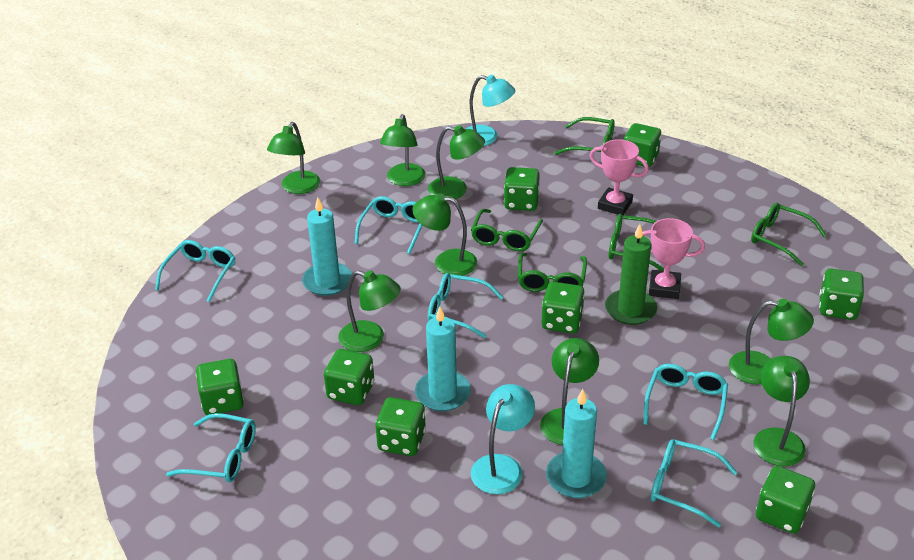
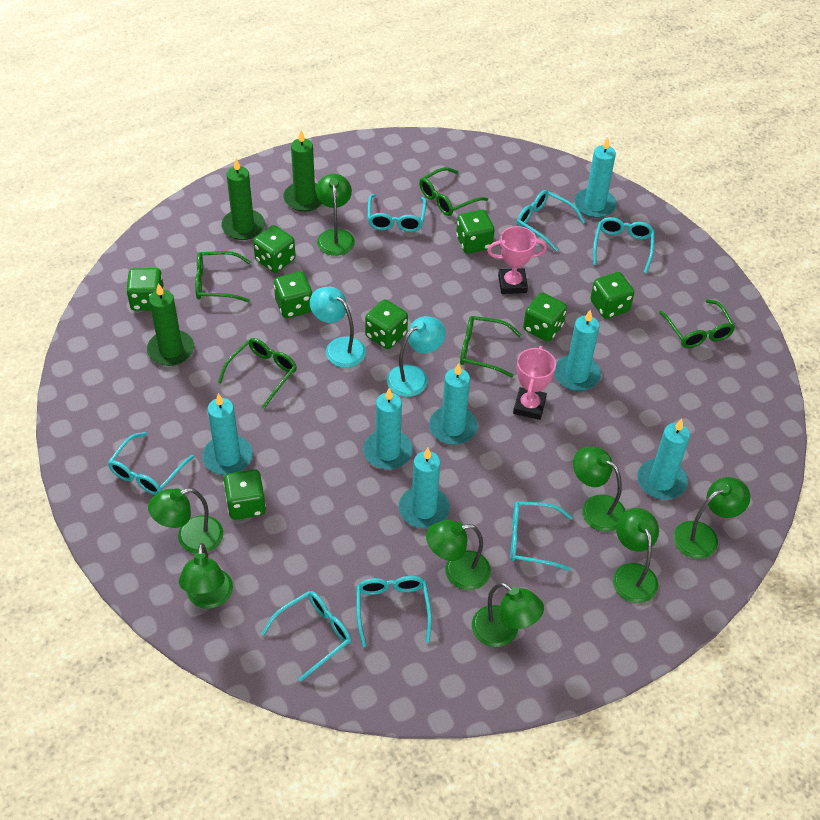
green candle: [605,224,657,325] = 1 -> [147,283,194,366] [221,159,265,240] [283,130,322,212] = 3
turquoise candle: [302,197,352,296] [415,307,471,411] [546,389,607,498] = 3 -> [202,393,253,475] [363,388,413,469] [399,448,450,528] [429,363,478,445] [554,310,601,391] [574,137,617,218] [637,419,690,500] = 7
turquoise glasses: [155,240,235,303] [166,413,256,483] [354,196,423,254] [428,273,503,338] [643,364,728,440] [651,439,738,527] = 6 -> [108,432,194,495] [261,591,351,682] [356,576,432,647] [367,194,427,232] [510,501,573,571] [517,190,585,251] [593,217,655,273] = 7

